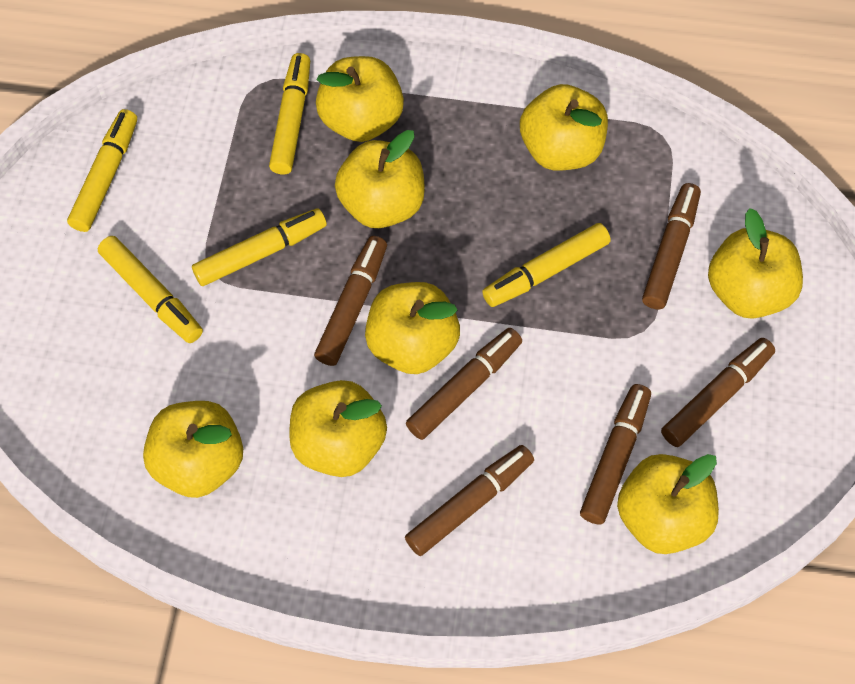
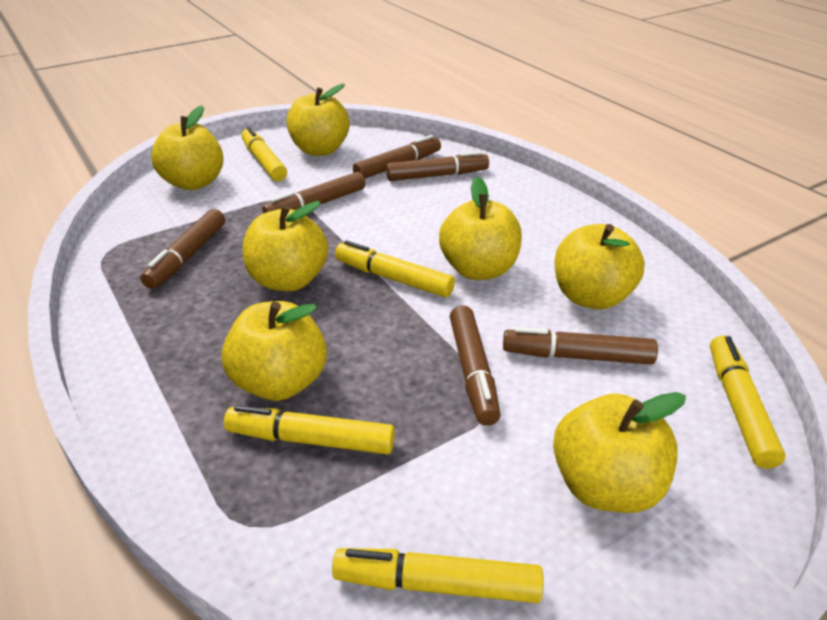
yellow apple: [143,401,243,498] [289,380,387,477] [316,56,404,142] [335,130,425,228] [365,282,460,374] [520,84,608,171] [617,454,719,554] [708,208,803,319] = 8 -> [151,105,223,190] [221,301,327,401] [243,201,328,291] [286,84,350,156] [439,177,522,280] [553,392,686,513] [555,224,645,310] = 7

